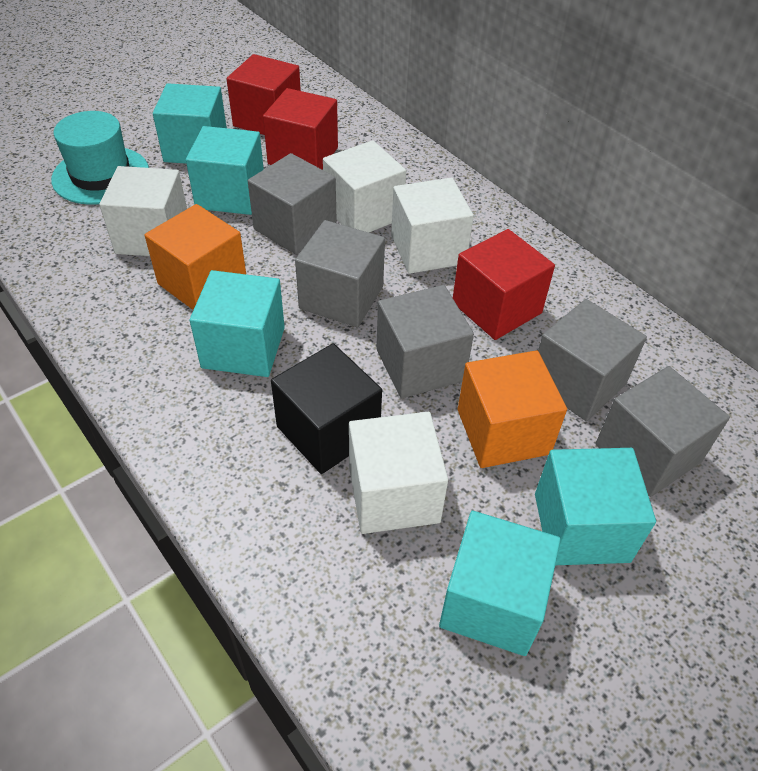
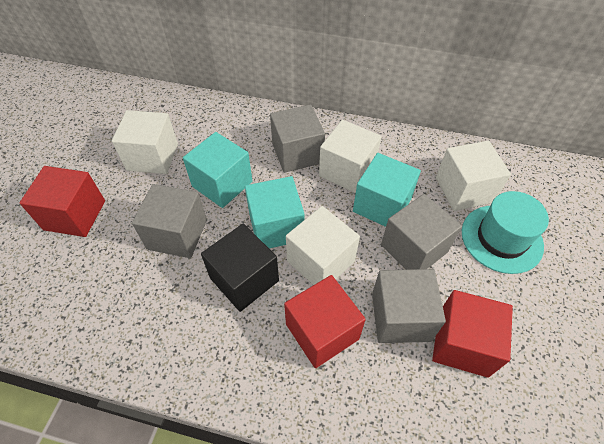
grey cube: [248,153,337,255] [295,220,385,327] [376,285,474,399] [538,299,647,421] [595,366,730,497] = 5 -> [132,184,207,258] [270,105,325,173] [372,269,446,343] [381,194,462,270] = 4
orange cube: [145,204,246,310] [458,350,567,468] = 2 -> none = 0
turquoise cube: [153,83,227,163] [186,126,264,215] [190,270,285,377] [439,511,561,656] [535,448,656,565] = 5 -> [183,132,252,208] [245,176,305,249] [353,153,421,227] = 3

